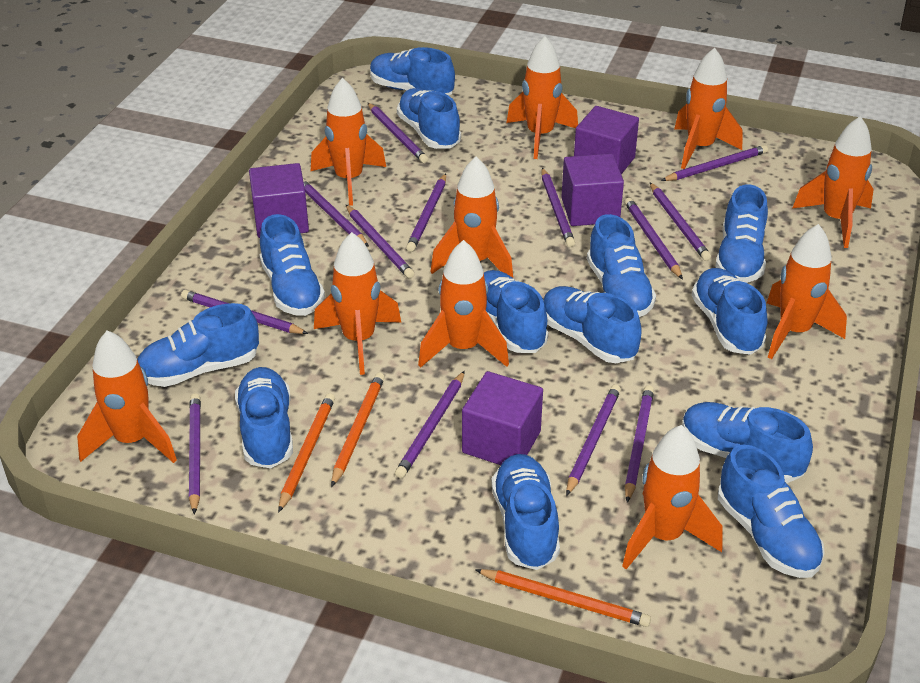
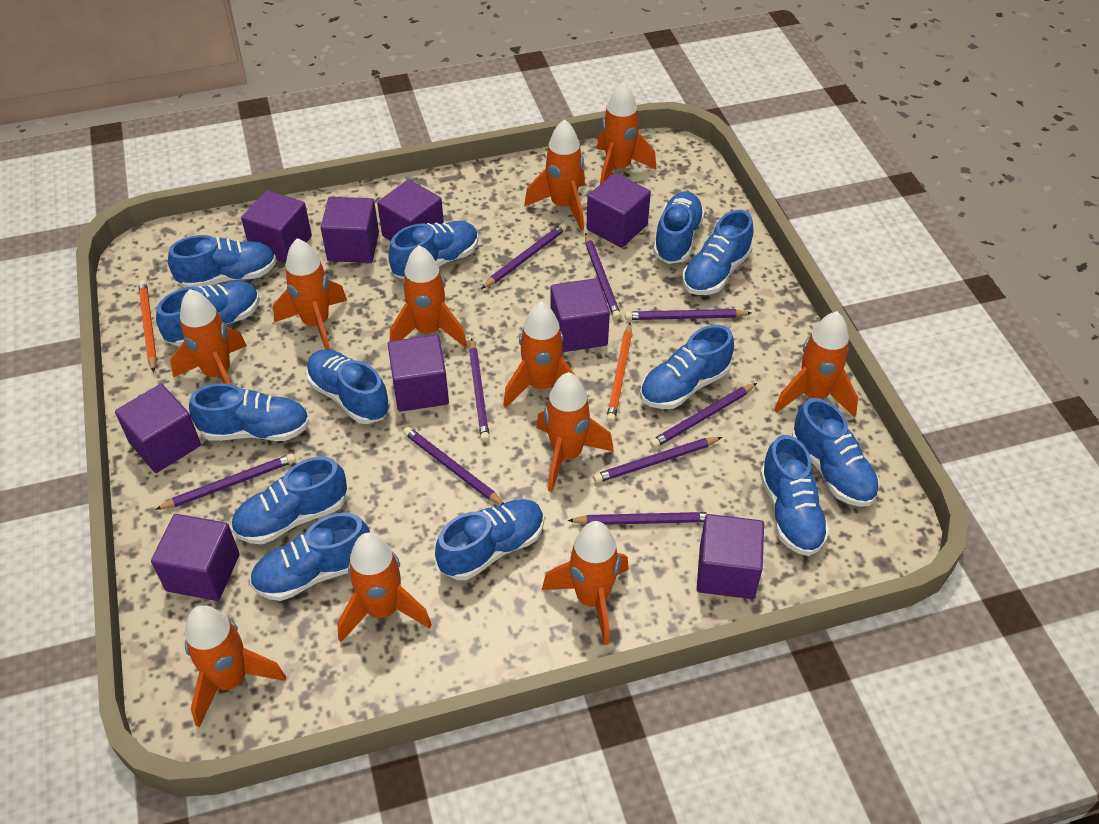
orange pencil: [278,393,335,513] [331,373,385,487] [475,569,651,627] = 3 -> [138,280,157,372] [606,323,632,423] = 2
orange rocket: [77,330,177,463] [311,78,386,206] [314,232,401,375] [418,240,509,368] [430,157,513,278] [506,36,578,159] [622,425,723,569] [674,48,742,169] [767,224,847,359] [792,116,874,248] = 10 -> [170,289,247,384] [185,605,286,728] [273,238,347,350] [337,533,432,642] [390,245,467,347] [503,302,576,408] [524,119,585,230] [536,372,614,492] [542,521,629,645] [597,82,657,184] [774,311,858,417] = 11
purple cube: [249,163,309,238] [462,371,543,465] [561,154,624,226] [574,106,639,174] = 4 -> [115,384,201,473] [151,514,240,601] [241,190,312,263] [321,197,379,263] [377,179,444,241] [388,335,449,412] [551,278,610,352] [586,173,651,248] [697,514,764,599] = 9
purple pencil: [181,290,309,334] [189,393,201,515] [303,179,369,247] [346,205,414,278] [368,103,428,163] [395,371,465,478] [406,173,446,252] [542,168,575,247] [566,384,621,496] [624,198,683,280] [625,385,654,503] [650,182,711,261] [661,145,768,181] = 13 -> [155,453,296,510] [403,427,504,505] [469,338,490,442] [481,224,567,289] [567,512,714,525] [585,233,621,320] [593,437,722,483] [625,309,751,320] [650,383,757,448] = 9

